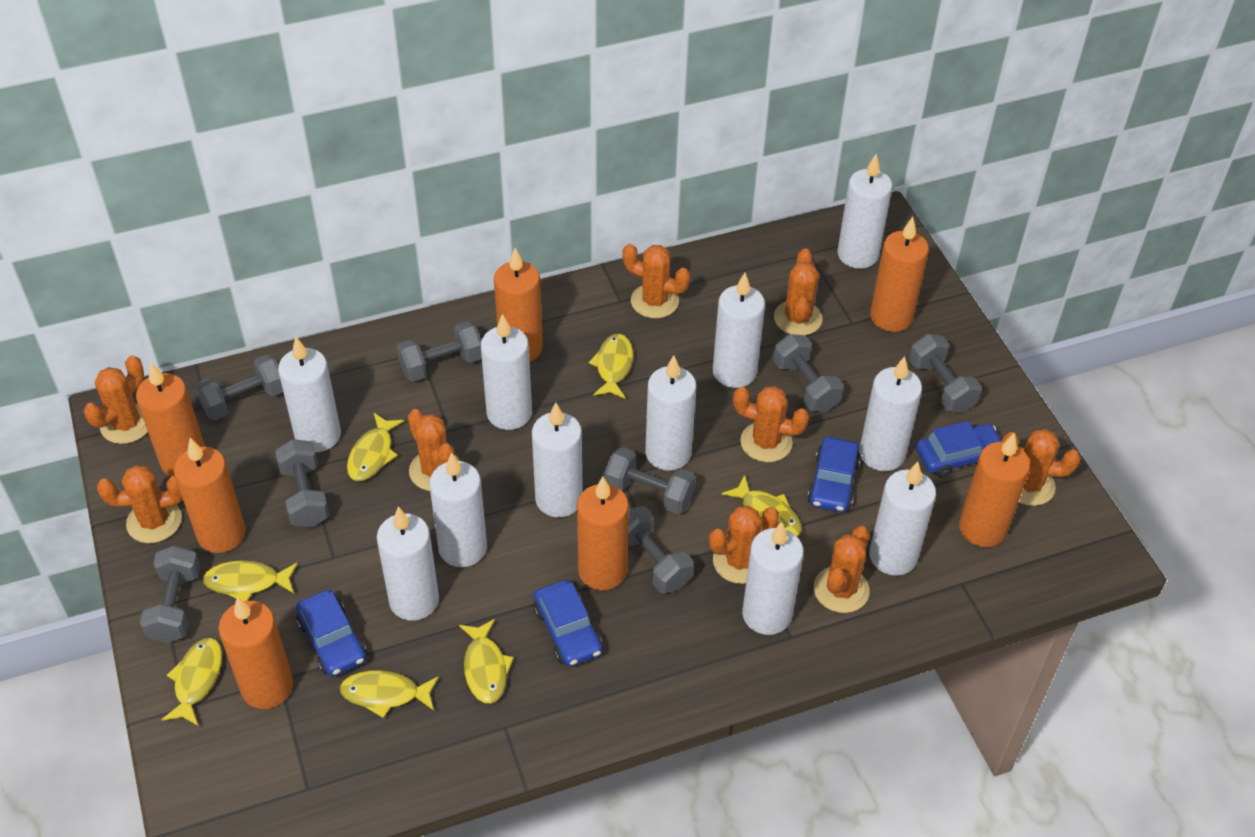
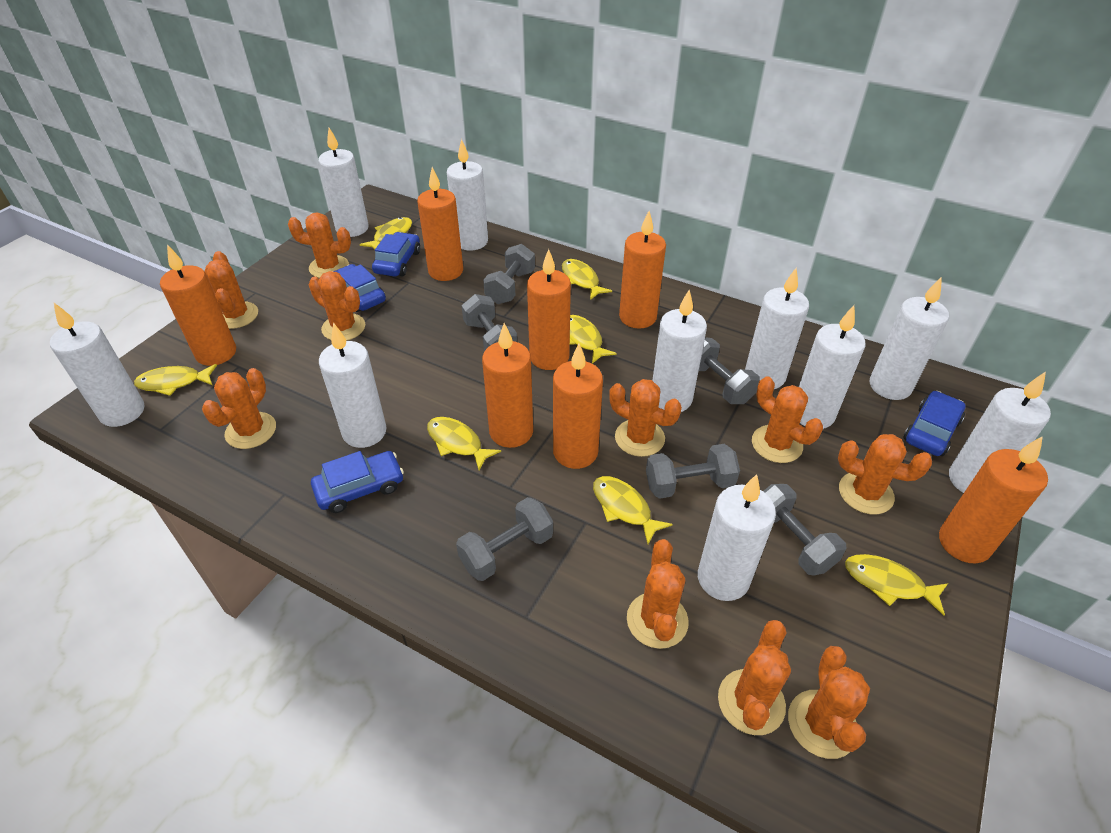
grey dumbbell: [140,545,201,643] [195,354,283,421] [275,439,329,527] [397,321,482,382] [604,447,696,514] [628,507,693,593] [773,334,844,412] [909,334,982,413] = 8 -> [456,497,553,581] [462,294,517,351] [483,244,535,304] [646,444,740,499] [699,337,760,404] [763,484,846,576] = 6
orange cactus: [84,355,148,444] [97,465,183,543] [408,409,460,491] [622,244,690,318] [709,506,779,584] [733,386,809,462] [774,249,823,335] [814,526,870,613] [1001,429,1080,506] = 9 -> [202,368,276,449] [205,251,258,329] [288,212,351,278] [309,271,365,341] [609,379,682,457] [627,539,689,649] [718,620,791,735] [752,376,823,463] [788,646,870,759] [838,434,932,514] = 10
white candle: [278,337,341,452] [377,507,439,621] [429,452,487,567] [481,314,532,430] [532,402,583,517] [645,355,697,471] [713,273,765,388] [742,522,804,635] [838,154,892,269] [859,356,922,471] [869,462,936,576] = 11 -> [50,303,144,427] [318,128,369,237] [319,322,386,448] [447,139,488,250] [652,290,707,412] [698,474,776,601] [745,268,809,389] [799,305,866,429] [870,277,949,400] [949,372,1051,493] = 10

